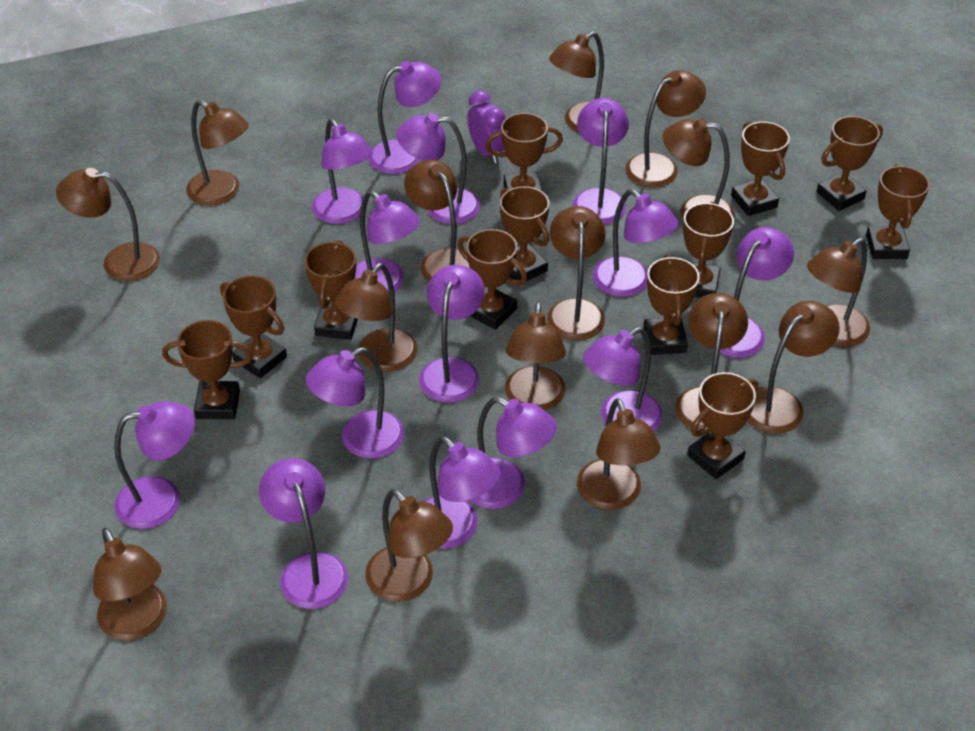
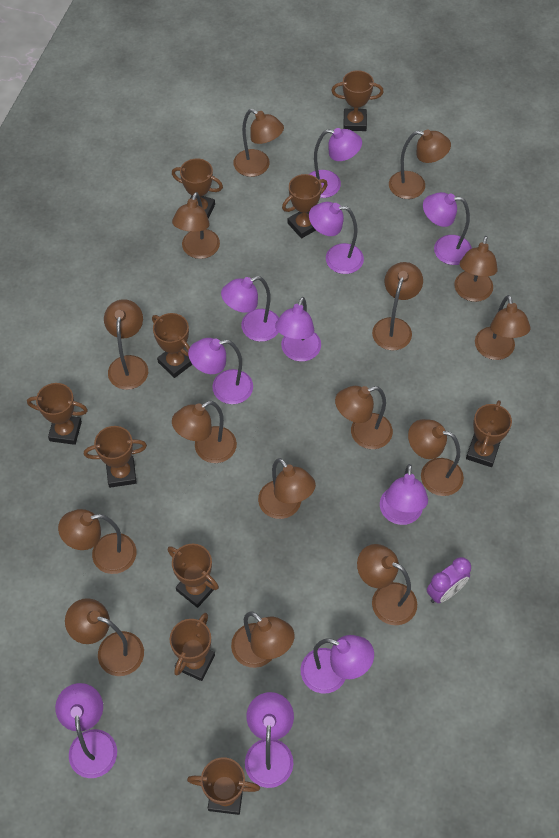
brown trophy: [162,320,253,419] [220,276,287,378] [304,240,358,340] [457,229,527,330] [485,113,563,191] [500,186,549,281] [643,255,700,355] [683,202,734,298] [687,372,758,479] [731,122,790,216] [816,116,883,211] [866,164,930,259] = 12 -> [27,383,88,445] [84,426,147,488] [152,313,193,378] [168,544,219,608] [170,613,215,681] [172,158,223,218] [187,757,260,815] [282,174,328,238] [331,70,384,131] [466,400,512,467] = 10
purple lamp: [114,402,195,529] [259,458,348,609] [306,347,404,459] [312,119,373,224] [355,191,420,293] [368,61,442,174] [396,113,480,224] [419,265,485,403] [423,436,501,549] [470,397,557,509] [573,98,629,224] [583,327,663,432] [593,189,678,297] [720,227,794,358] = 14 -> [55,683,117,778] [188,338,253,404] [221,276,279,342] [245,692,294,788] [275,297,321,362] [301,635,374,693] [309,128,362,198] [309,202,364,274] [380,464,428,525] [423,192,472,265] = 10

